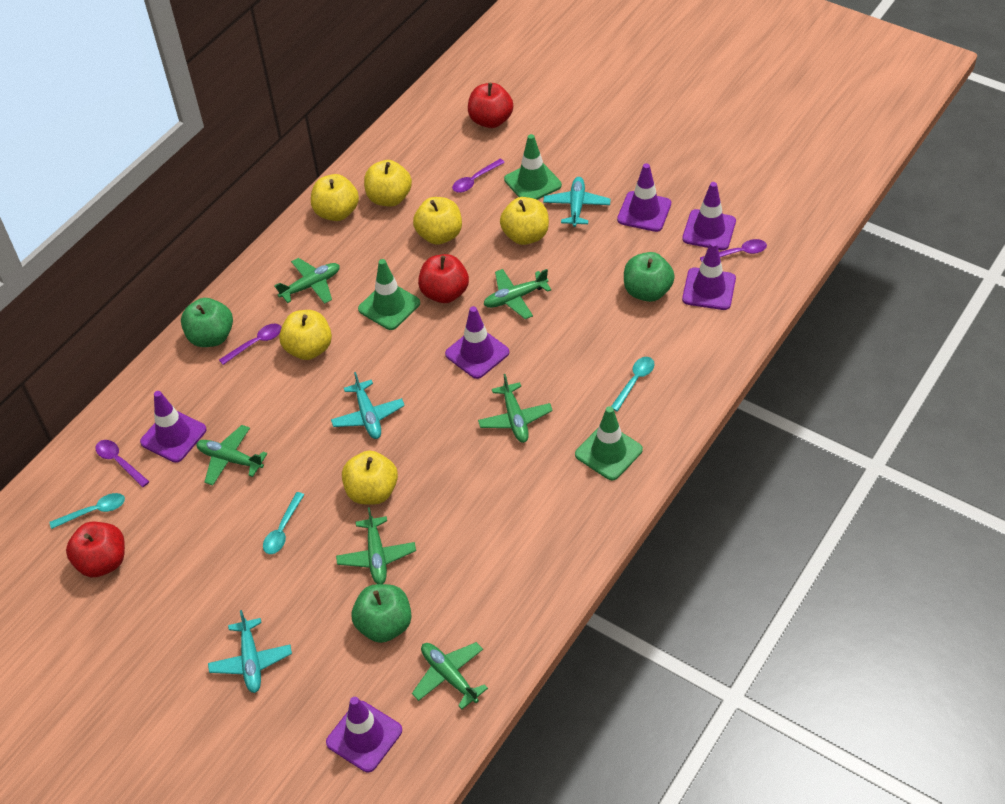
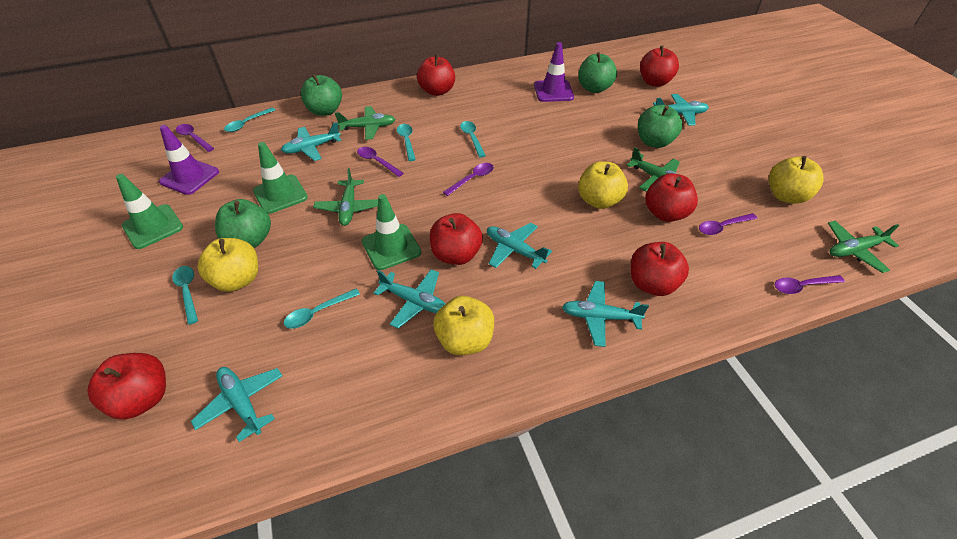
green apple: [181,298,233,347] [352,584,412,643] [624,252,675,302] = 3 -> [215,199,271,248] [301,74,342,116] [578,52,617,93] [638,105,682,148] = 4
green plane: [196,425,267,486] [274,258,340,304] [336,507,416,584] [412,642,488,709] [478,374,553,443] [483,269,551,319] = 6 -> [313,168,378,226] [335,106,395,140] [626,147,680,192] [828,221,899,273] = 4
purple spoon: [96,440,149,487] [219,324,282,365] [452,159,505,193] [700,239,767,262] = 4 -> [176,124,214,152] [357,147,404,177] [443,163,494,196] [699,213,758,235] [775,275,845,294] = 5
purple traffic cone: [140,391,206,463] [326,697,402,772] [445,306,509,379] [617,163,671,232] [682,182,736,250] [682,241,736,310] = 6 -> [159,125,219,195] [534,42,574,102] = 2
red apple: [66,522,125,577] [418,254,469,303] [468,83,513,128] = 3 -> [87,353,166,420] [417,54,455,96] [430,213,483,265] [631,242,689,296] [640,45,679,87] [645,173,698,222] = 6
turquoise plane: [208,610,292,693] [331,372,405,439] [543,177,611,227] = 3 -> [191,367,283,442] [281,122,341,161] [374,269,446,328] [487,223,552,269] [562,281,649,347] [653,94,709,126] = 6
turquoise spoon: [49,493,125,529] [263,492,305,554] [611,357,655,411] = 3 -> [172,266,198,325] [224,107,276,132] [284,289,360,328] [397,124,416,161] [460,121,486,158] = 5
yellow apple: [279,310,332,360] [311,174,359,221] [342,451,398,505] [364,160,412,207] [413,197,462,245] [500,197,549,245] = 6 -> [198,238,258,292] [433,296,494,355] [578,161,628,209] [769,156,824,204] = 4

